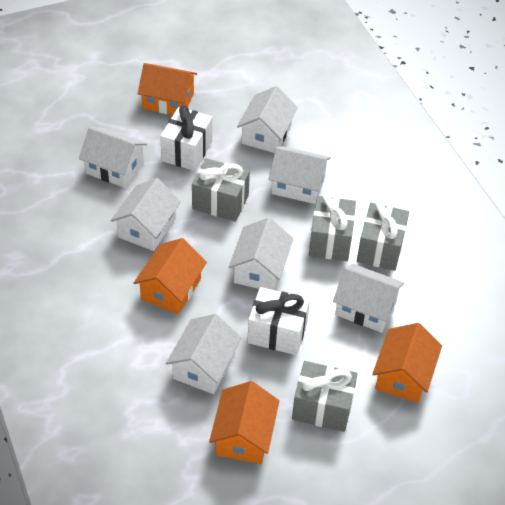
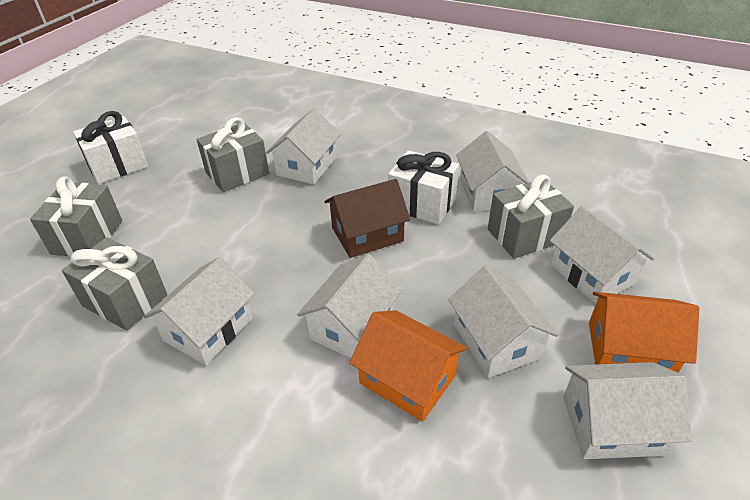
brown house: none = 0 -> [325,179,410,258] = 1
orange house: [134,238,207,314] [138,63,197,115] [209,381,279,464] [372,323,442,403] = 4 -> [349,310,467,422] [589,292,699,373] = 2

